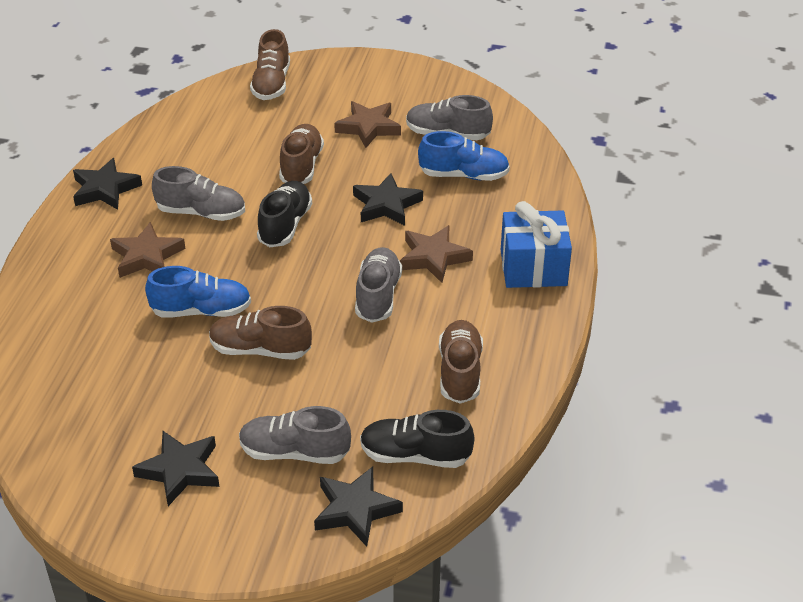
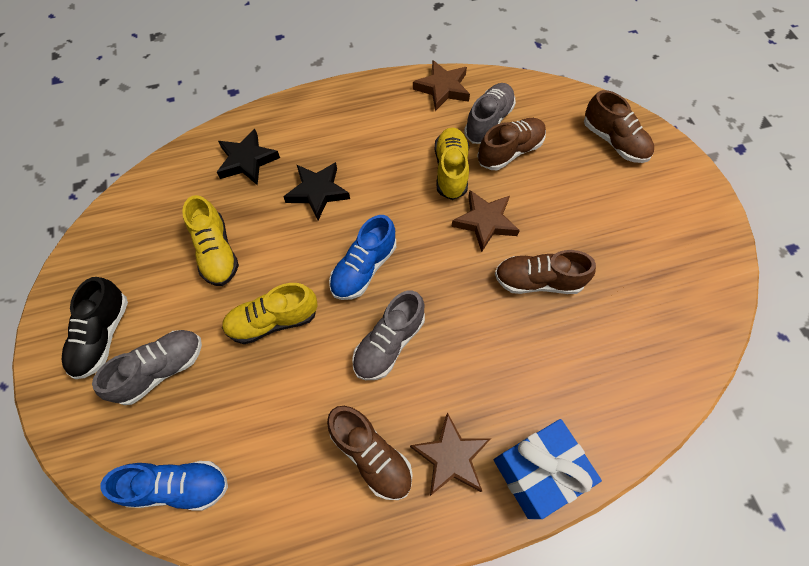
black shoe: [257,181,312,247] [360,410,474,468] = 2 -> [62,277,128,379] = 1
black star: [73,158,142,210] [132,431,220,506] [314,466,403,547] [353,173,423,226] = 4 -> [217,129,280,186] [283,162,350,220] = 2
grey shoe: [152,166,245,221] [239,406,351,464] [355,247,402,323] [406,95,493,140] = 4 -> [92,330,202,405] [352,290,425,380] [464,83,516,144] = 3
yellow shoe: none = 0 -> [182,195,239,286] [222,283,317,344] [434,127,469,200] = 3

